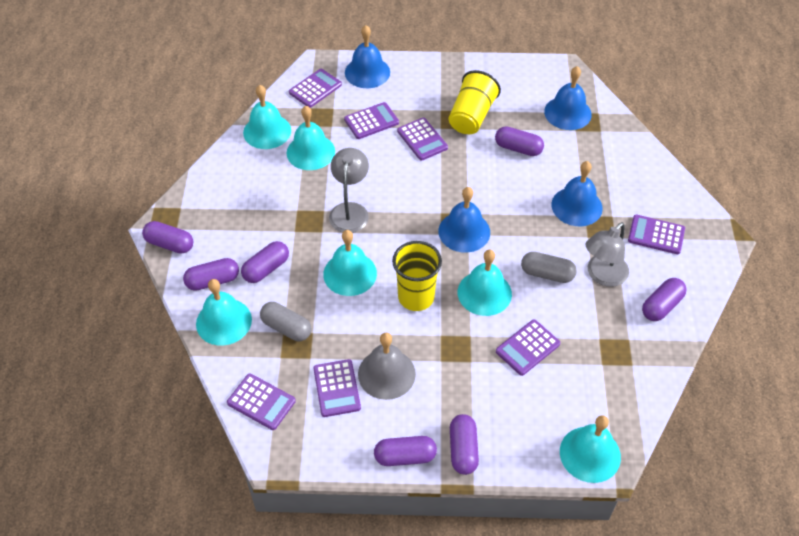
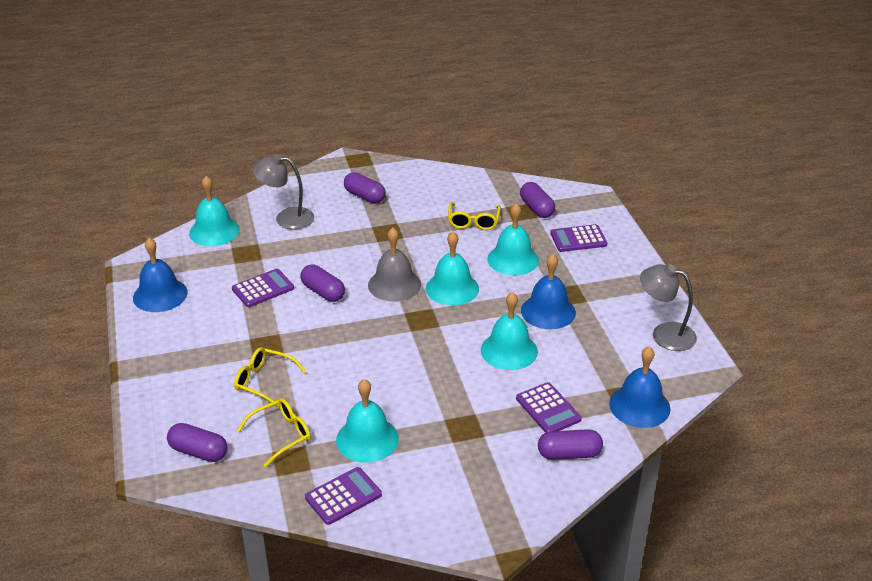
blue bell: [345,25,390,88] [438,187,490,253] [544,66,592,130] [551,161,603,226] = 4 -> [133,238,188,312] [521,254,576,329] [609,346,670,428] = 3
grey capsule: [260,302,312,341] [521,252,577,283] = 2 -> none = 0
purple calculator: [227,374,296,430] [289,69,342,108] [313,359,361,417] [344,102,399,139] [397,118,448,161] [496,320,560,376] [628,215,685,254] = 7 -> [232,269,294,307] [305,467,382,525] [516,382,582,433] [550,224,607,252] = 4
purple capsule: [142,221,193,254] [183,258,239,291] [241,241,289,283] [374,436,437,466] [450,414,479,475] [495,126,544,156] [642,278,687,321] = 7 -> [167,423,227,462] [300,265,345,302] [344,172,386,203] [520,182,555,218] [538,429,603,460] = 5
turquoise bell: [196,279,252,346] [243,85,291,149] [286,106,335,170] [323,230,377,296] [458,250,512,316] [560,415,621,483] = 6 -> [189,176,240,246] [336,379,399,463] [426,231,479,305] [481,292,538,370] [487,203,539,275] = 5
yellow cup: [392,241,442,311] [449,70,501,134] = 2 -> none = 0
yellow glasses: none = 0 -> [234,347,307,408] [237,398,311,467] [448,202,501,230] = 3

